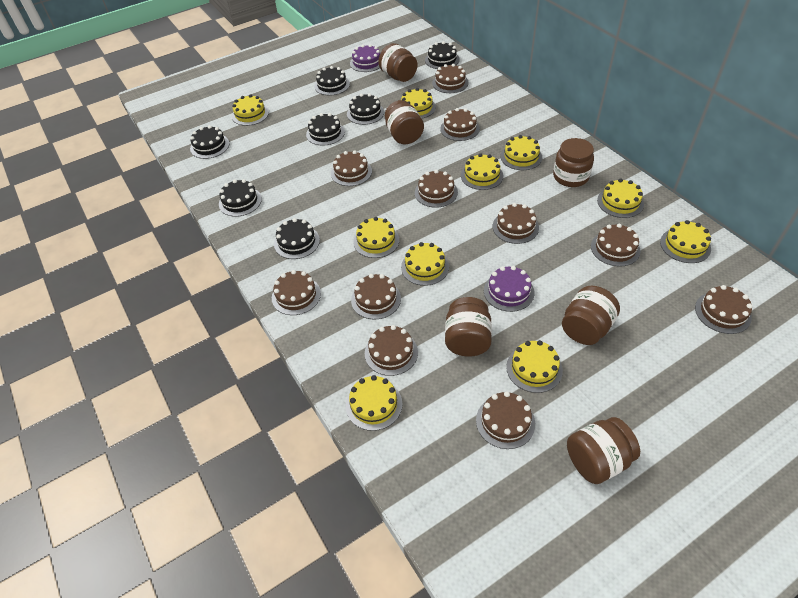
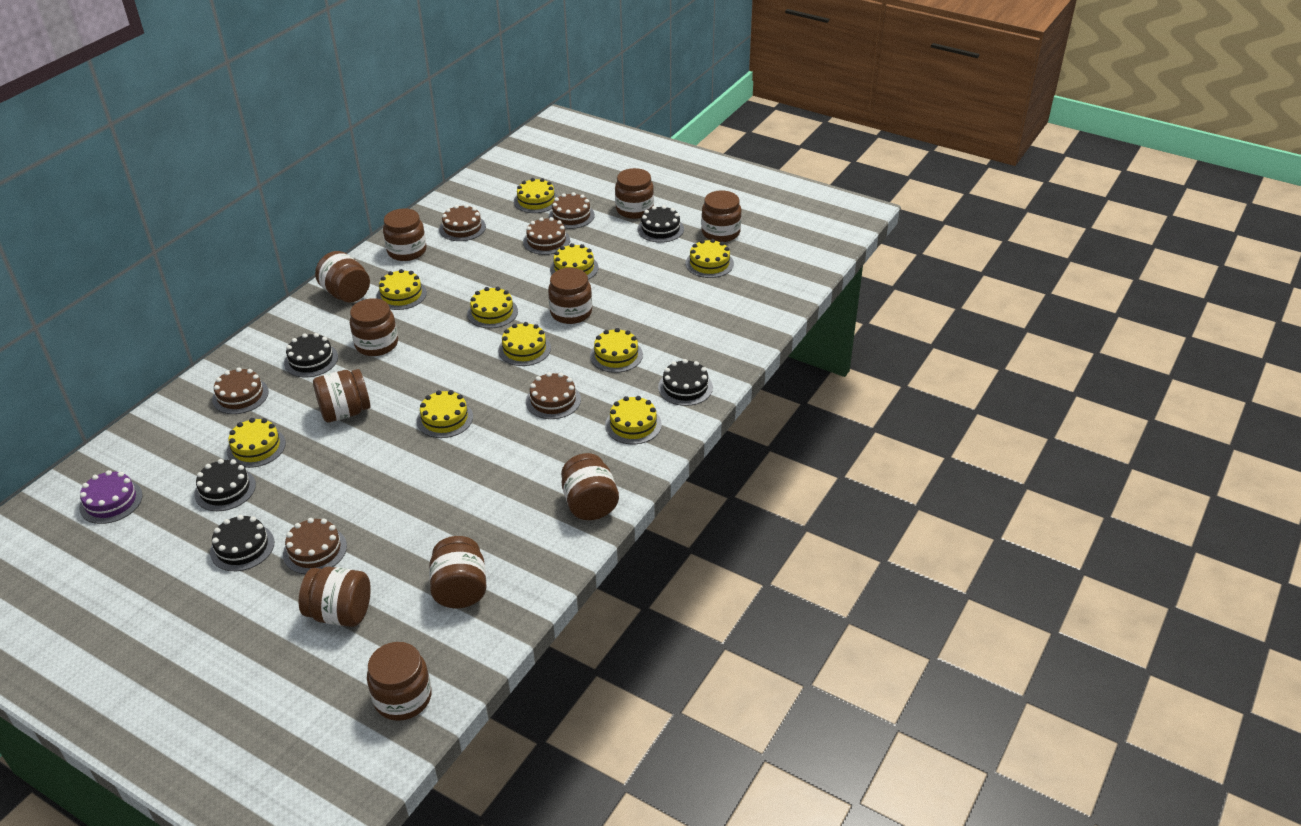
black cake: [190,125,229,159] [219,179,262,217] [274,218,320,259] [306,113,345,145] [314,66,350,96] [347,93,384,125] [425,41,459,69] = 7 -> [194,459,256,511] [210,515,274,571] [284,333,338,377] [637,205,684,243] [658,359,713,406] = 5
brown cake: [272,270,321,315] [331,151,372,186] [351,274,401,319] [365,325,418,376] [415,170,458,208] [432,64,468,93] [440,108,480,141] [476,391,535,449] [493,203,539,244] [591,224,641,267] [695,285,753,334] = 11 -> [212,367,269,414] [283,518,347,574] [439,204,486,241] [523,217,570,255] [526,372,581,419] [549,192,595,229] = 6
brown jar: [378,43,417,82] [385,100,424,144] [445,297,492,357] [553,138,594,187] [562,286,620,345] [567,417,640,484] = 6 -> [299,567,371,627] [313,369,371,422] [315,251,370,303] [350,298,398,356] [367,642,432,721] [383,208,427,261] [429,536,487,608] [548,268,592,324] [561,453,619,520] [615,168,654,219] [701,190,741,242] = 11
purple cake: [350,44,380,72] [484,266,535,312] = 2 -> [79,470,143,524] = 1

